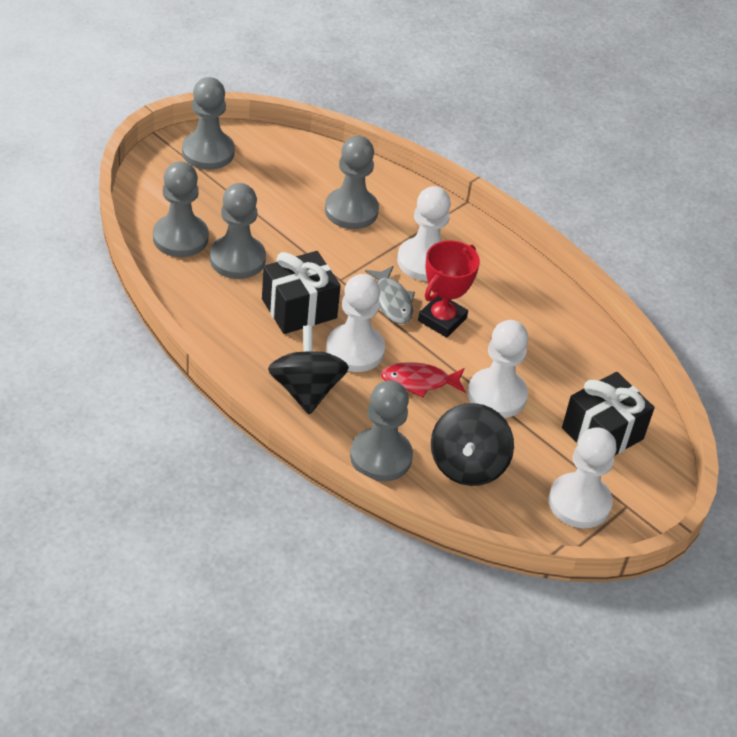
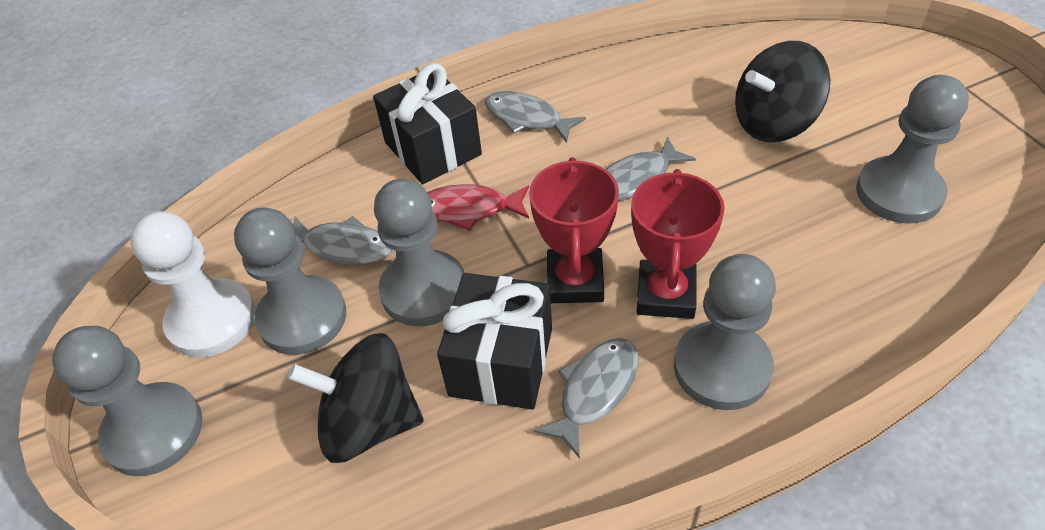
grey fish: [365,266,415,324] = 1 -> [293,216,392,265] [485,91,586,143] [534,338,639,459] [605,137,696,201] = 4
red trophy: [418,240,480,338] = 1 -> [529,157,619,303] [631,169,725,319] = 2
white pawn: [326,274,385,372] [397,186,451,281] [468,320,528,418] [549,427,617,528] = 4 -> [130,211,256,357] = 1

